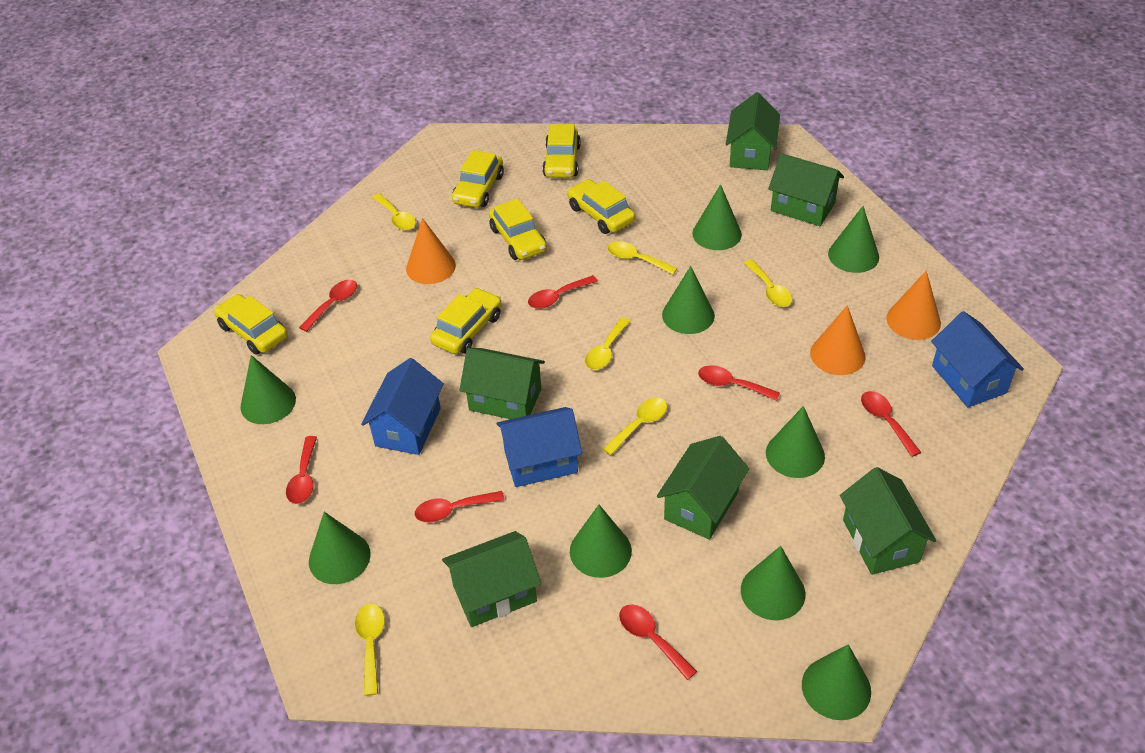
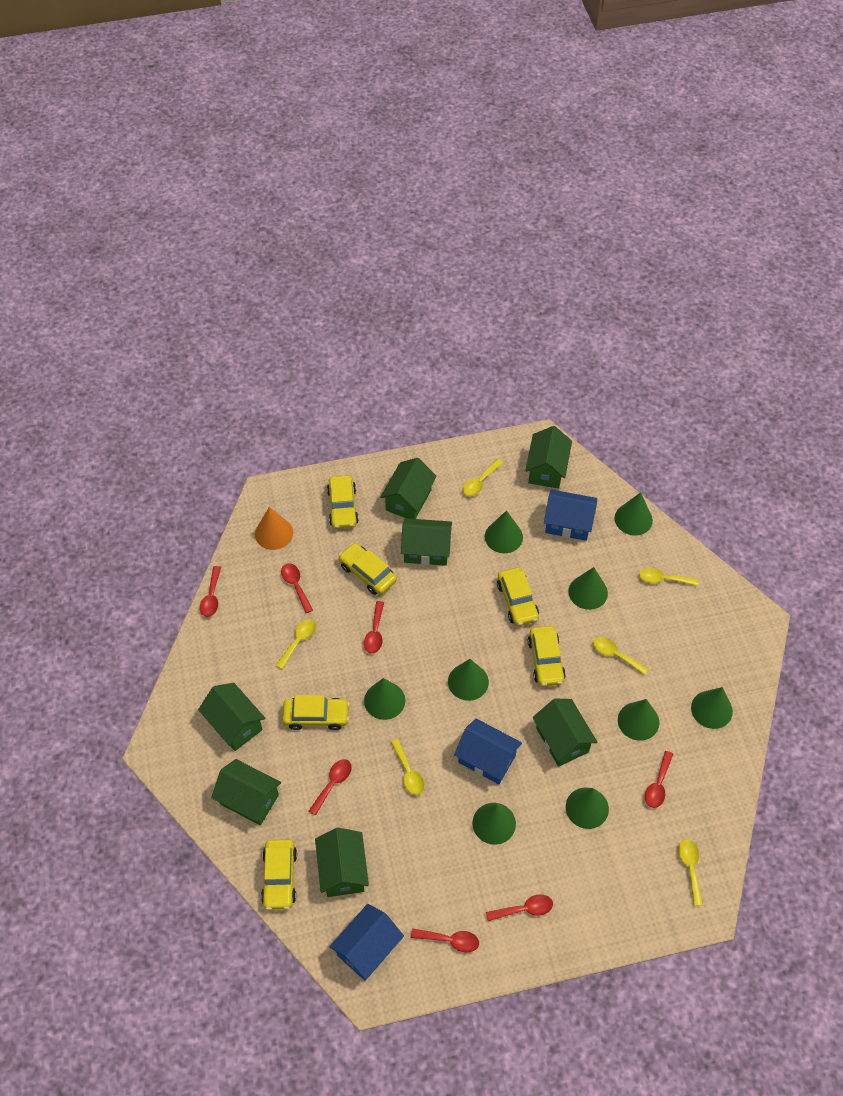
green house: [442,531,541,627] [459,348,545,419] [657,436,749,540] [726,92,780,170] [768,153,844,226] [840,467,936,575] = 6 -> [198,683,265,751] [211,759,281,825] [315,828,369,897] [380,458,437,519] [401,518,452,566] [525,426,572,489] [533,698,597,767] = 7
orange cone: [406,218,456,284] [810,305,866,375] [886,271,941,340] = 3 -> [255,507,293,550] = 1

